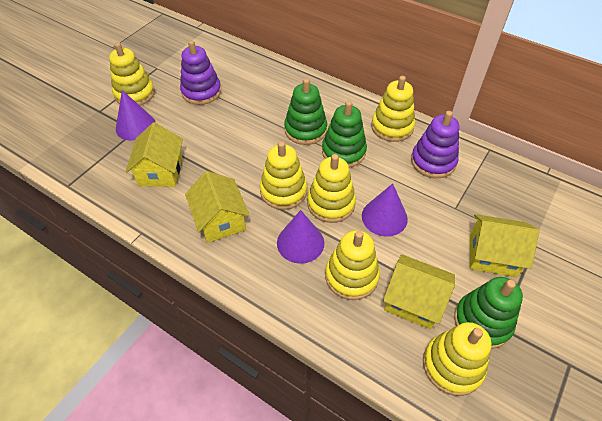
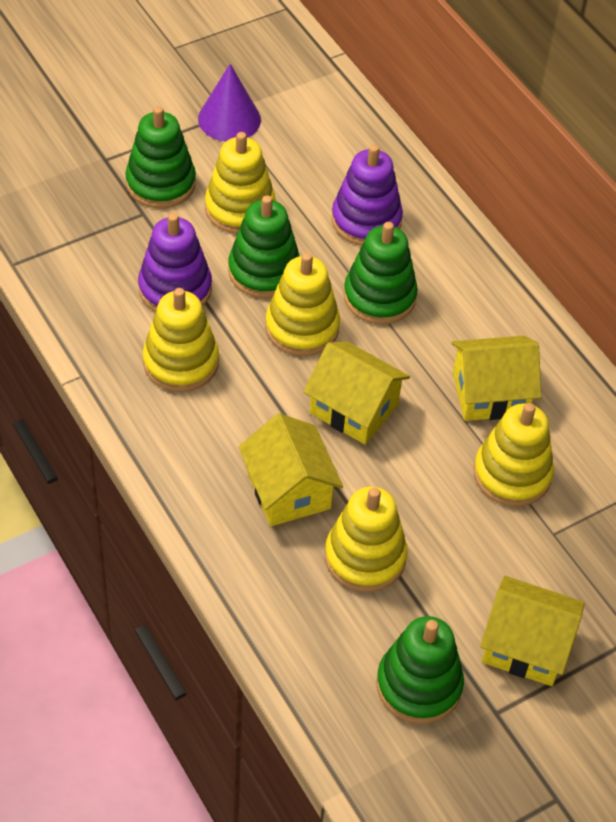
green stacking toy: [284,78,327,145] [322,101,367,168] [454,277,523,349] = 3 -> [125,106,196,208] [228,195,300,298] [344,222,418,324] [376,616,464,724] = 4
purple cone: [116,90,156,141] [277,210,324,264] [362,183,408,237] = 3 -> [198,64,261,142] = 1
yellow stacking toy: [109,42,155,106] [260,141,307,210] [307,154,356,223] [325,230,380,300] [371,76,415,142] [423,322,492,396] = 6 -> [143,288,219,392] [205,132,276,234] [265,253,340,356] [325,487,408,592] [474,403,554,507] = 5

